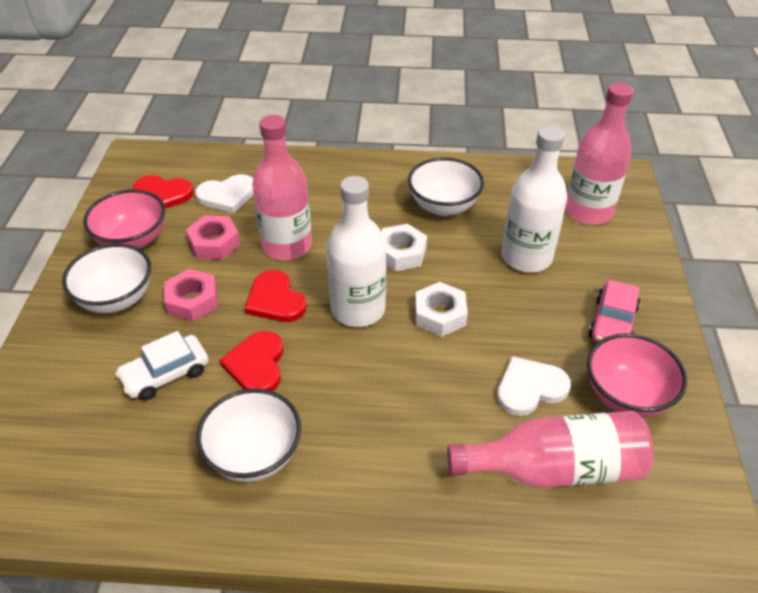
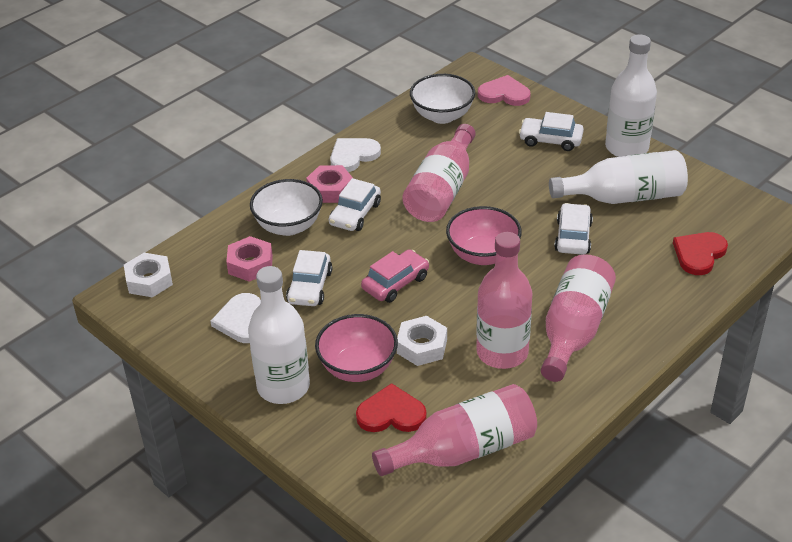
pink bottle: [252,115,312,260] [447,411,654,488] [565,83,633,225] = 3 -> [372,384,537,476] [403,124,476,222] [476,232,533,369] [541,254,616,382] = 4
pink heart: none = 0 -> [478,75,531,106] = 1
red heart: [133,175,194,209] [220,331,284,391] [245,270,306,322] = 3 -> [356,383,427,432] [673,232,728,275] = 2
white bottle: [327,176,386,327] [502,126,567,273] = 2 -> [248,266,310,404] [549,150,688,204] [605,34,657,157] = 3
white bowl: [62,244,151,313] [196,389,301,482] [408,157,484,216] = 3 -> [250,179,323,236] [410,74,475,124] = 2
white car: [115,331,209,401] = 1 -> [286,250,332,306] [329,178,381,231] [519,112,584,151] [554,203,593,255] = 4

